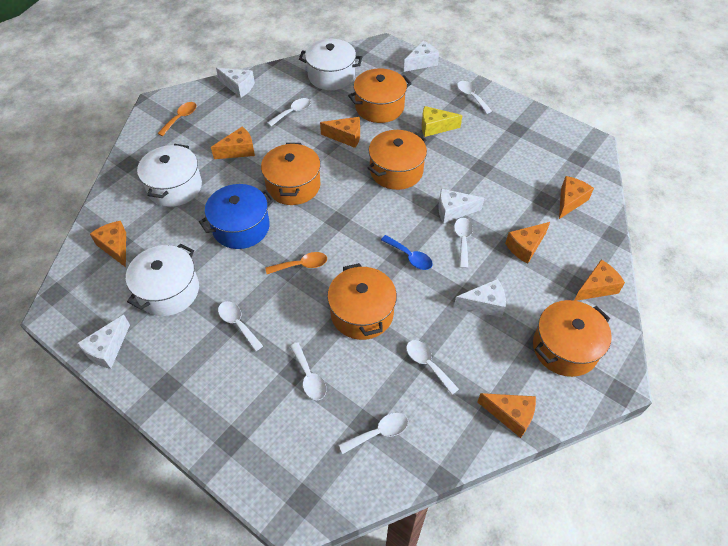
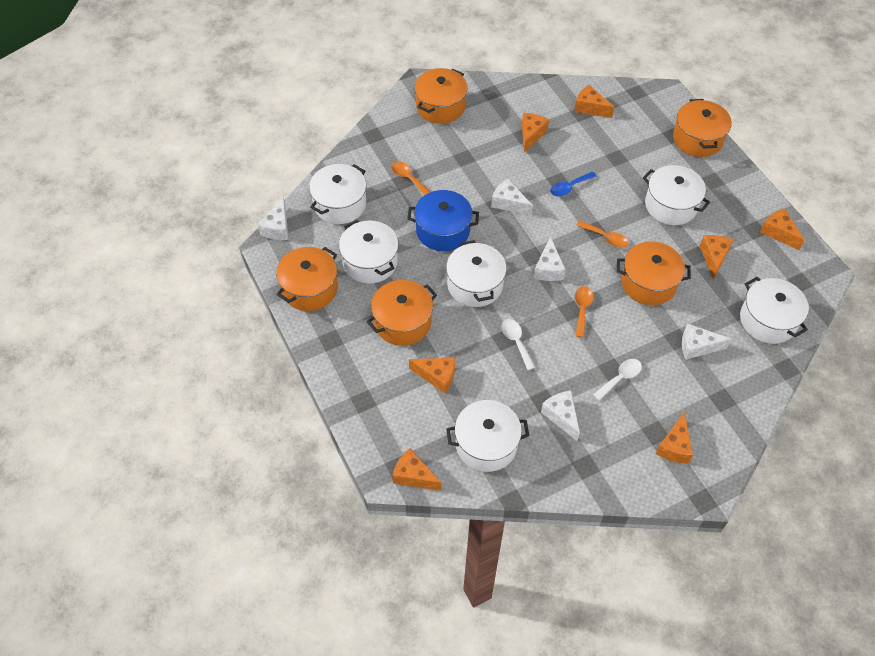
orange spoon: [158,102,197,136] [266,252,327,274] = 2 -> [391,161,430,195] [575,286,593,337] [576,220,629,248] = 3
white pot: [126,243,199,316] [137,144,202,207] [299,39,362,90] = 3 -> [309,164,366,224] [339,220,399,284] [446,240,507,307] [446,400,530,472] [643,165,710,225] [740,277,809,344] = 6
white spoon: [218,301,263,351] [267,98,311,126] [290,342,327,400] [339,413,408,454] [406,340,459,395] [454,218,473,268] [457,81,492,114] = 7 -> [502,319,535,370] [593,359,642,400] = 2
yellow cheese: [421,106,462,137] = 1 -> none = 0

